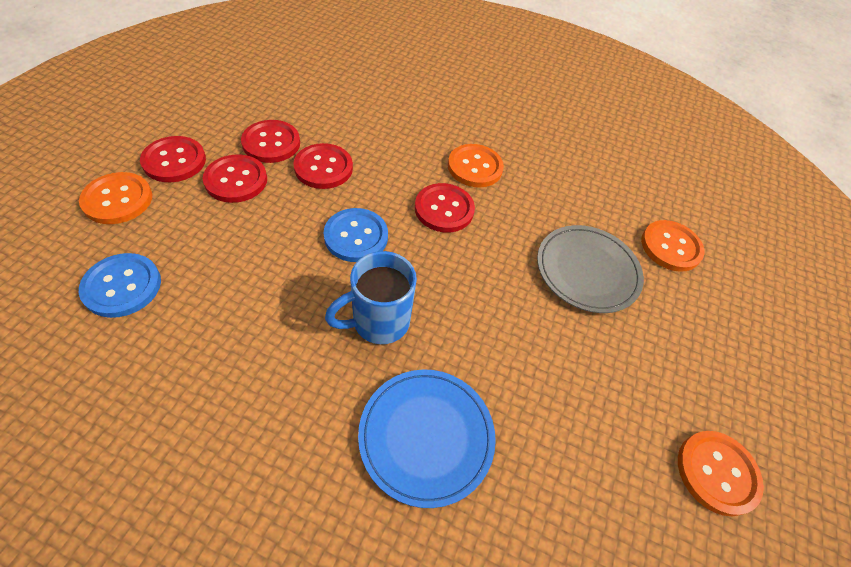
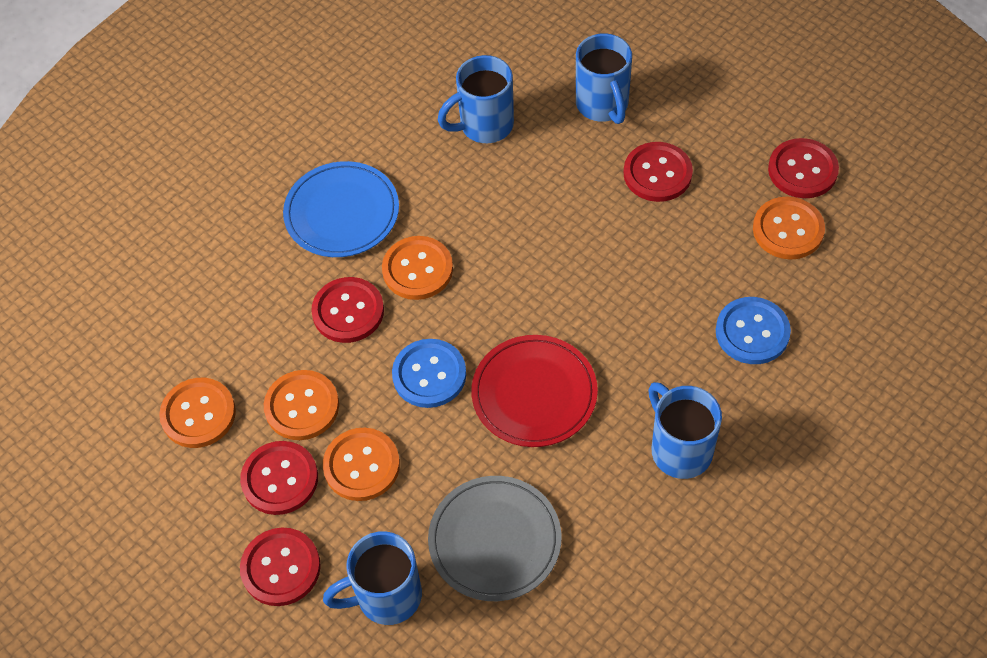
blue mug: [325,251,417,344] = 1 -> [323,531,422,625] [438,55,514,143] [576,33,632,124] [648,382,722,479] = 4
orange button: [79,172,152,224] [448,144,504,188] [641,220,705,272] [678,431,764,516] = 4 -> [159,378,236,448] [264,370,339,440] [323,428,400,501] [382,236,453,300] [753,196,825,259] = 5
red plate: none = 0 -> [471,335,598,447] = 1

